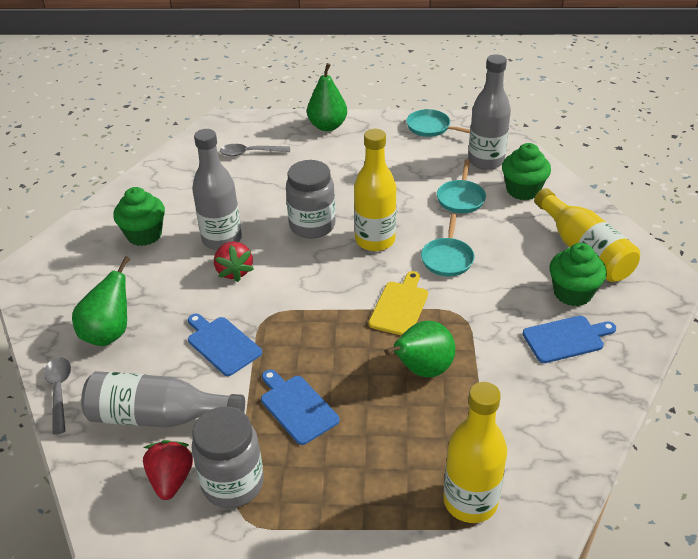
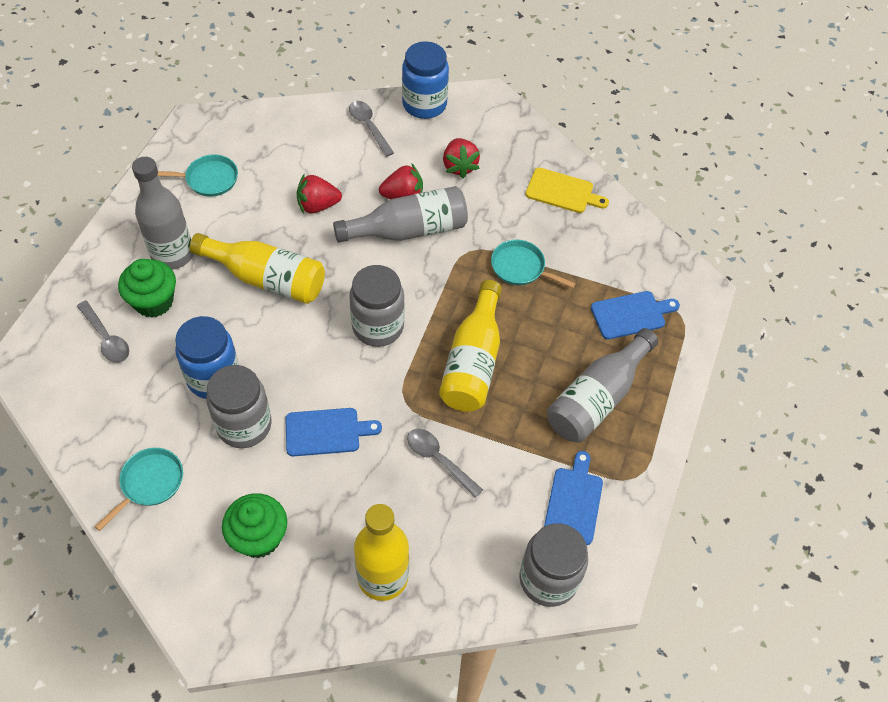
blue jar: none = 0 -> [175,316,239,399] [402,41,449,119] = 2
green cupcake: [113,187,165,246] [502,143,551,200] [549,243,607,306] = 3 -> [118,259,176,318] [222,493,287,558] = 2
green pear: [72,256,130,346] [307,63,347,131] [384,321,455,377] = 3 -> none = 0
grey jar: [191,406,264,508] [286,160,335,239] = 2 -> [206,365,272,448] [349,265,405,347] [519,523,588,607] = 3
grey spoon: [44,357,71,435] [220,144,290,156] = 2 -> [77,300,129,363] [349,101,394,157] [407,429,483,498] = 3
red strawberry: [143,440,193,500] [214,241,254,282] = 2 -> [296,174,342,214] [379,164,423,199] [443,138,480,178] = 3

